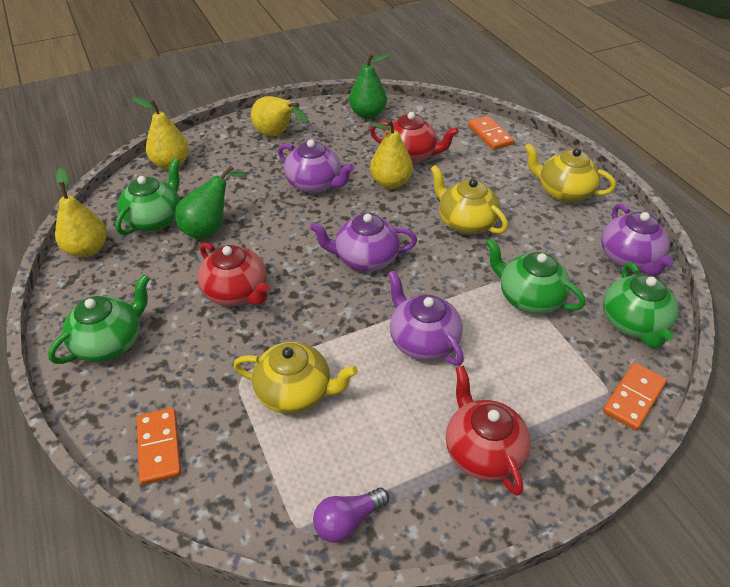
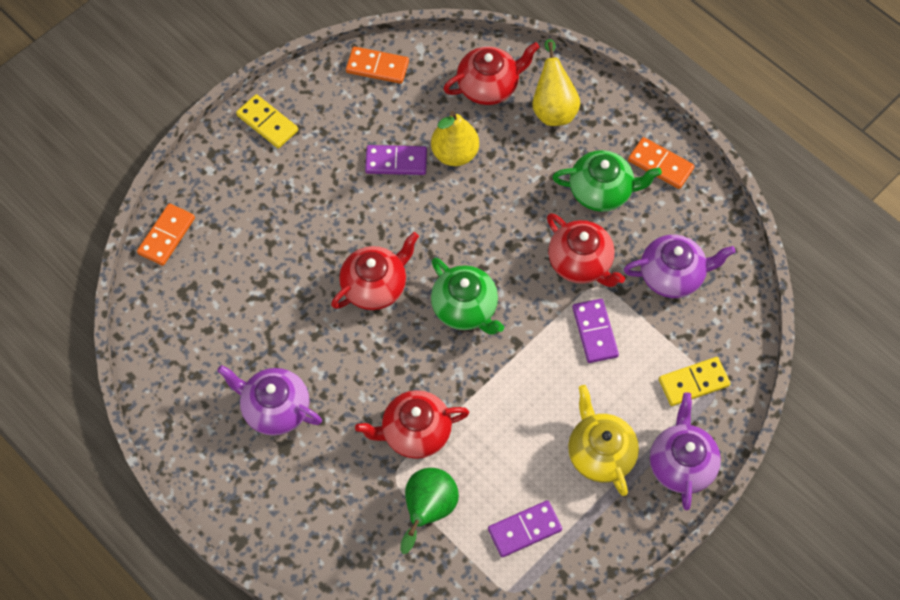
green pear: [175,165,246,240] [349,53,390,119] = 2 -> [400,468,459,554] = 1
green teapot: [48,275,150,364] [115,158,180,235] [486,238,586,314] [603,262,678,348] = 4 -> [431,258,504,335] [552,150,662,212] = 2
purple domino: none = 0 -> [365,145,427,175] [488,500,562,557] [572,299,619,363] = 3
purple light bulb: [313,488,389,543] = 1 -> none = 0
purple teapot: [278,140,354,193] [310,213,417,272] [388,270,464,366] [601,203,673,276] = 4 -> [217,365,322,436] [624,235,736,298] [650,392,721,510] = 3
red teapot: [198,242,270,306] [370,112,459,164] [446,365,531,496] = 3 -> [331,232,419,310] [355,390,469,459] [443,42,540,105] [547,213,625,287] = 4
yellow domino: none = 0 -> [236,94,298,148] [659,357,730,406] = 2
yellow pear: [55,168,107,257] [133,97,189,169] [251,96,308,137] [370,119,413,189] = 4 -> [431,111,479,166] [532,39,580,126] = 2
yellow teapot: [233,342,358,414] [431,165,508,235] [524,143,616,203] = 3 -> [568,385,639,496] = 1

